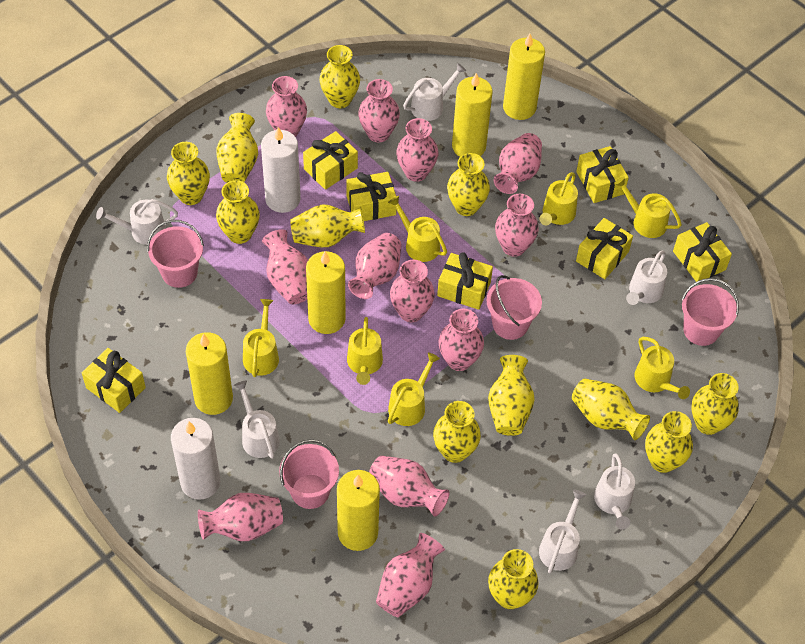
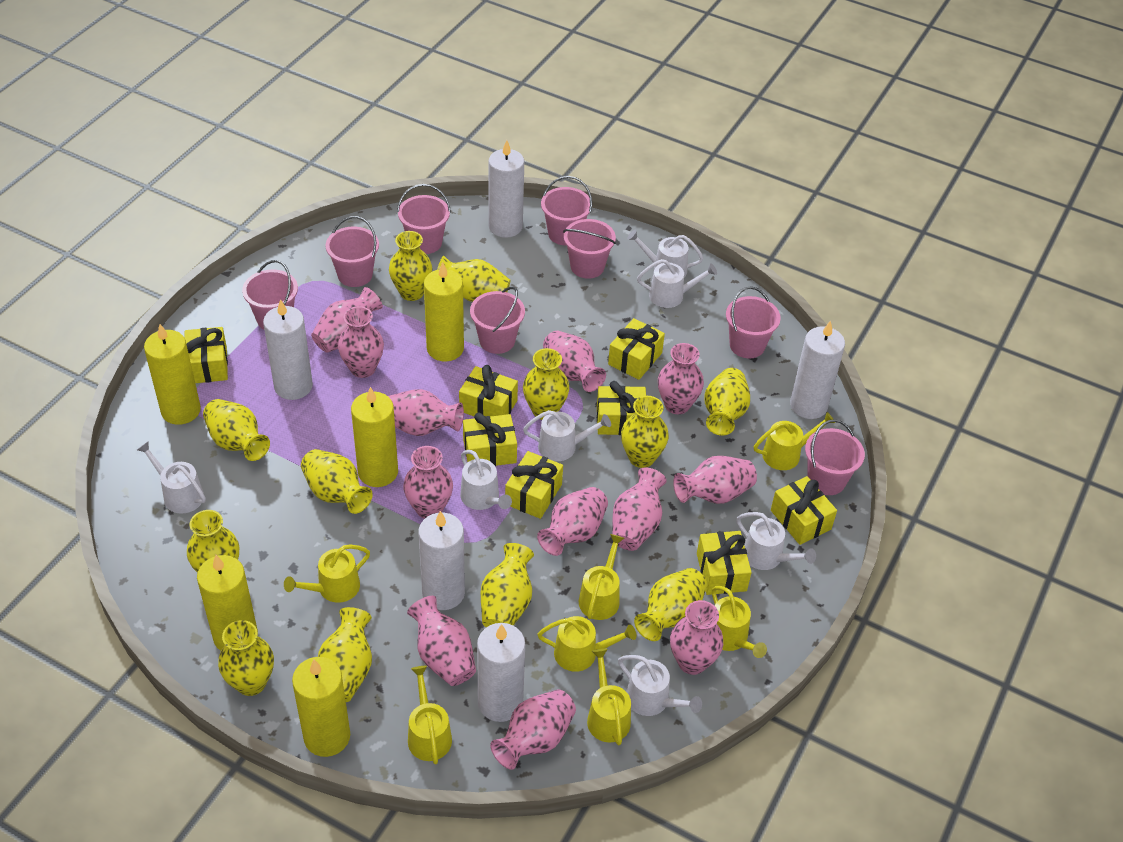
pink bucket: [147,220,204,288] [279,439,339,509] [487,275,542,340] [682,278,739,346] = 4 -> [242,260,298,330] [326,216,379,287] [397,184,451,254] [470,287,525,354] [541,176,592,245] [563,219,616,279] [726,286,781,358] [805,419,865,495] = 8
white candle: [171,418,220,500] [261,127,301,213] = 2 -> [263,299,313,400] [418,511,465,610] [477,623,525,722] [488,140,524,238] [790,320,845,419] = 5
white watering can: [96,199,178,245] [234,380,280,459] [403,63,466,121] [539,490,586,574] [594,453,635,530] [626,250,667,305] = 6 -> [137,441,206,514] [460,450,512,510] [523,410,611,461] [618,655,702,716] [627,230,703,277] [637,259,717,308] [736,512,816,570] = 7
yellow gift: [82,348,146,413] [303,131,358,190] [346,172,396,221] [437,252,493,310] [576,146,629,203] [576,218,633,279] [673,222,732,282] = 7 -> [185,327,228,383] [459,365,518,416] [463,412,517,466] [505,451,563,519] [597,381,646,435] [608,318,665,380] [697,531,752,595] [771,476,837,545] = 8

